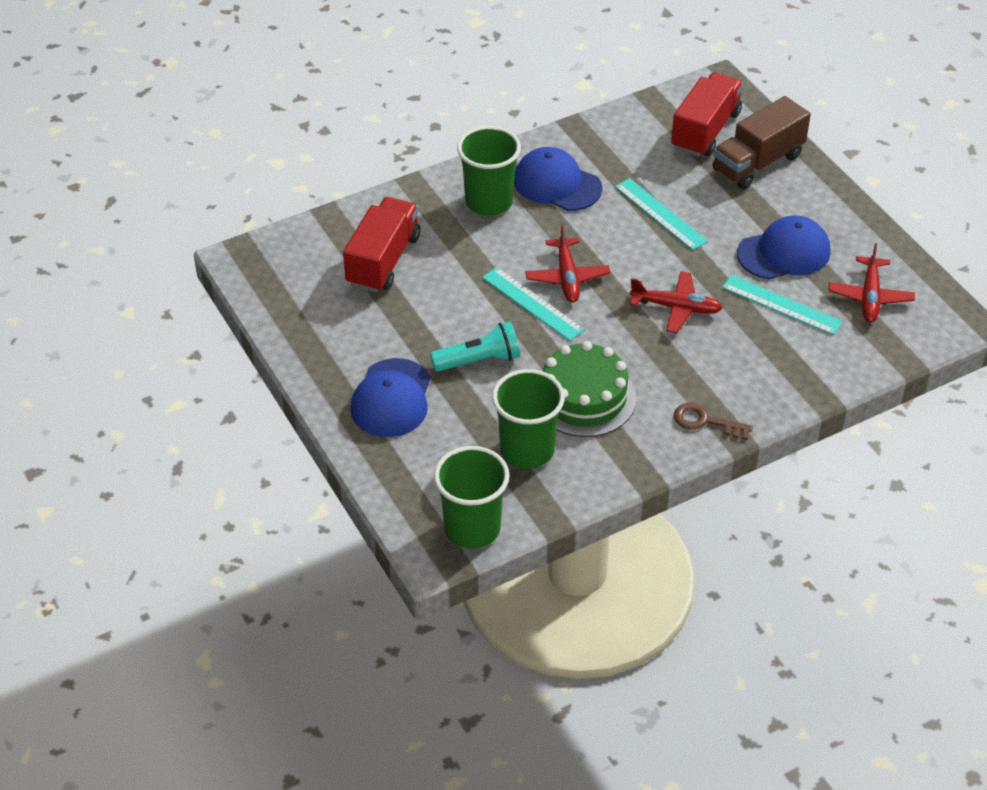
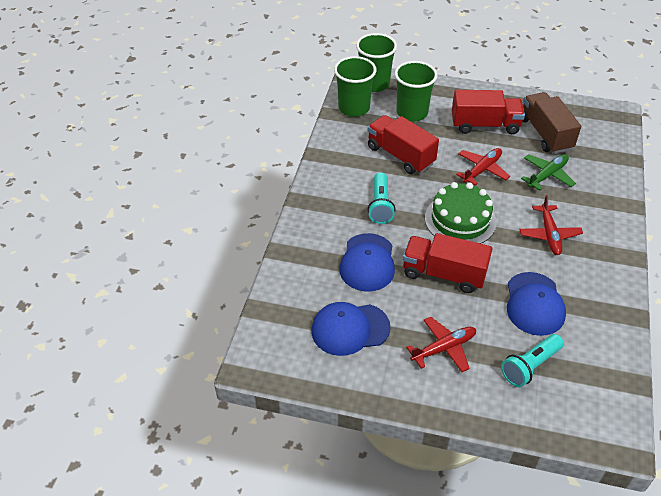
brown key: [674,403,753,440] = 1 -> none = 0
green plane: none = 0 -> [521,154,576,191] = 1
red truck: [343,197,420,293] [671,72,743,157] = 2 -> [368,115,439,174] [403,233,493,293] [452,90,525,134] = 3
turquoise flashlight: [430,322,520,372] = 1 -> [368,173,395,224] [501,334,564,387] = 2
turquoise ruler: [482,267,585,341] [615,178,708,250] [722,275,843,335] = 3 -> none = 0

